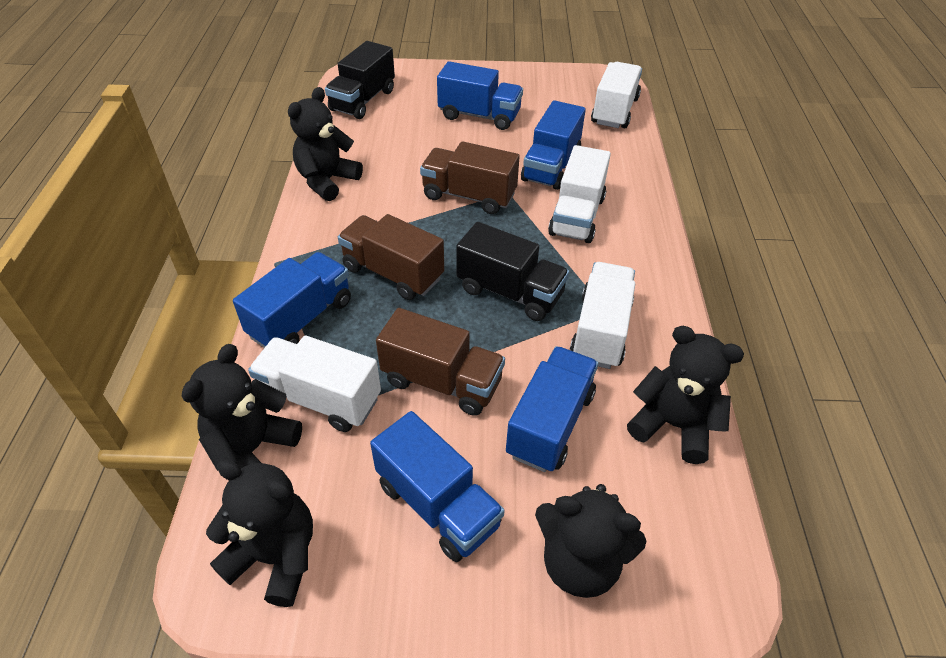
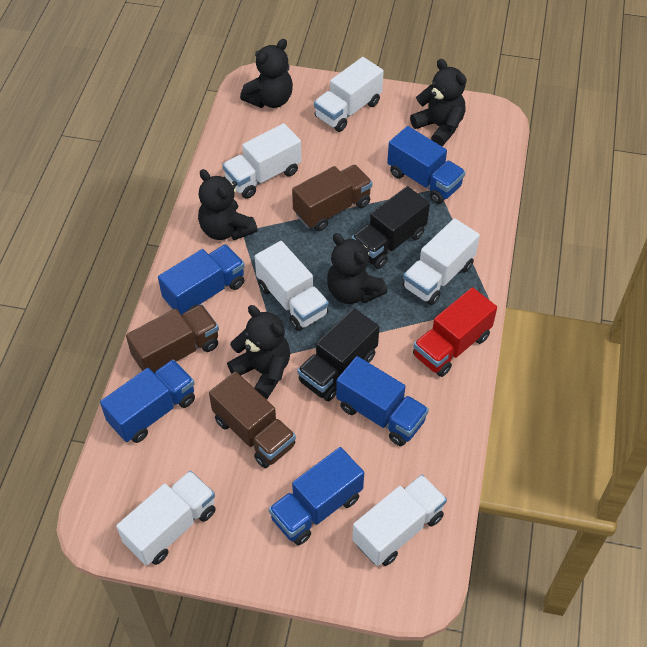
red truck: none = 0 -> [413,287,497,377] = 1
white truck: [248,335,381,432] [548,145,611,243] [570,262,635,369] [591,62,642,128] = 4 -> [116,471,216,566] [222,123,301,199] [255,241,329,331] [314,57,384,132] [352,475,447,566] [403,218,480,305] = 6

